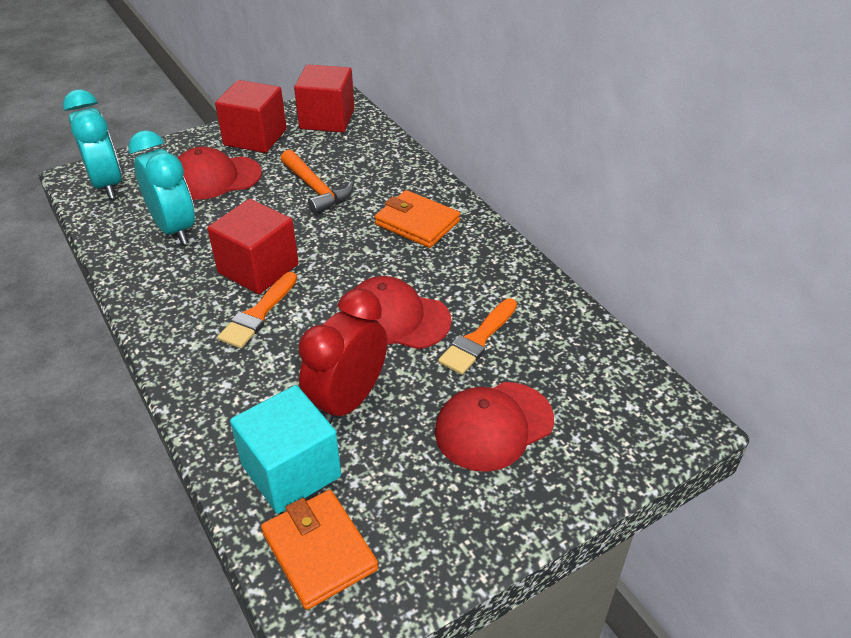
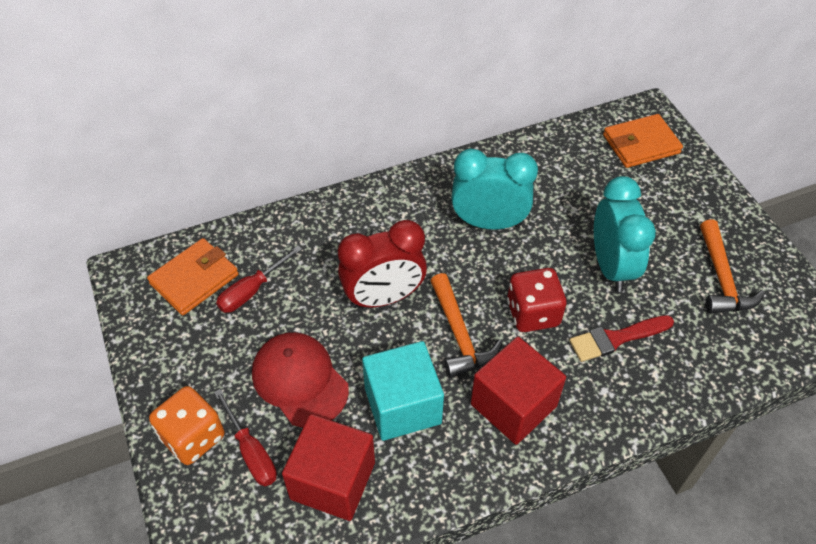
orange brush: [218,272,297,348] [438,298,517,375] = 2 -> none = 0
orange dice: none = 0 -> [149,386,224,465] = 1
orange hammer: [281,150,354,214] = 1 -> [431,273,503,378] [700,220,765,314] = 2
red brush: none = 0 -> [569,315,674,362] = 1
red cap: [178,147,262,200] [354,276,452,349] [435,382,554,472] = 3 -> [252,332,349,428] = 1
red cube: [207,199,299,294] [215,80,287,153] [294,64,354,132] = 3 -> [282,414,375,521] [471,337,566,445] = 2
red dice: none = 0 -> [507,268,567,332] = 1
red screwdriver: none = 0 -> [214,389,277,486] [216,246,302,313] = 2

